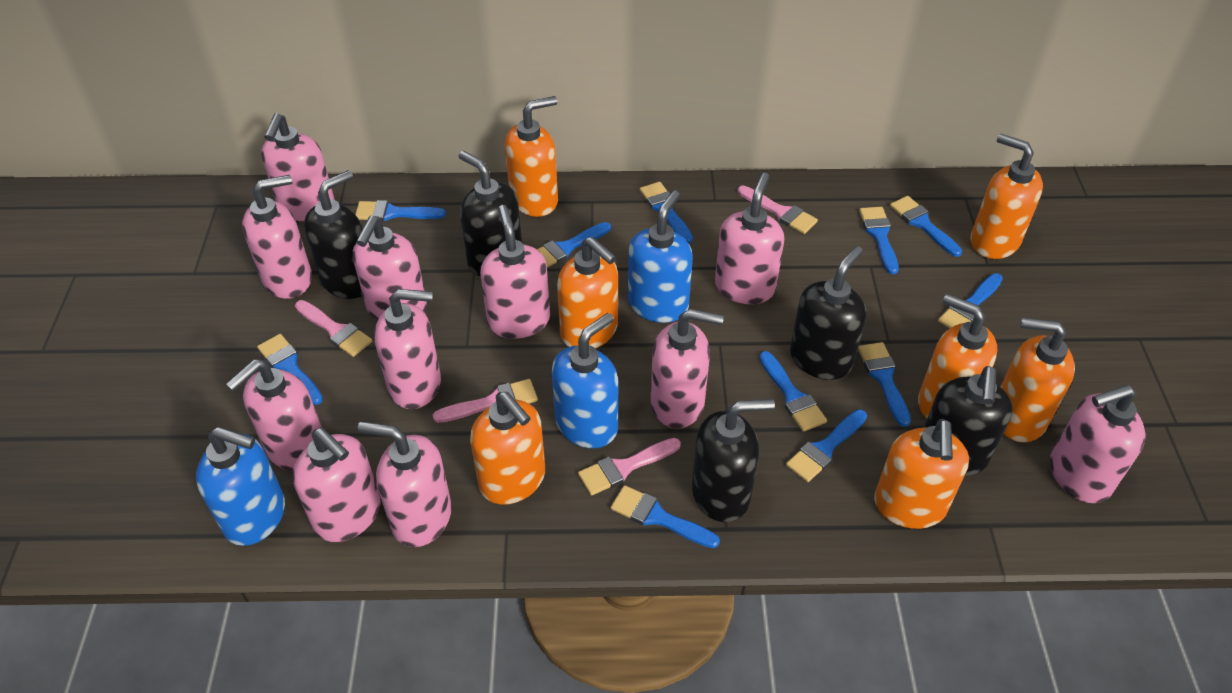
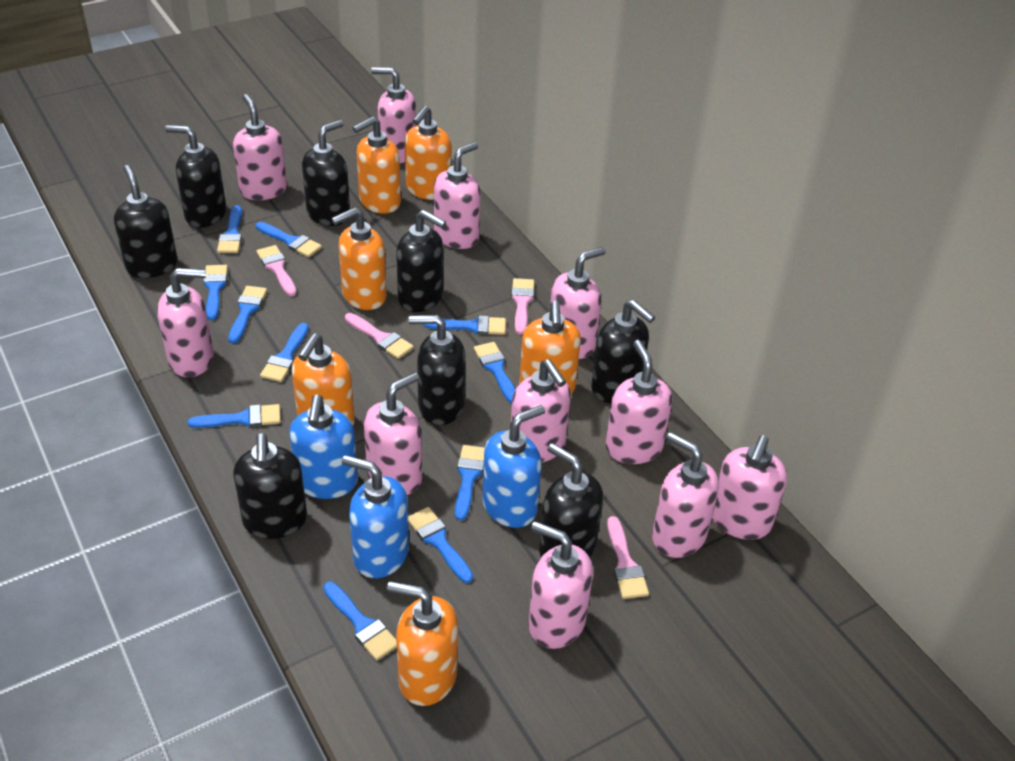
black soap dispenser: [304,170,363,299] [459,151,522,277] [692,399,775,522] [790,246,866,380] [924,366,1013,476] = 5 -> [114,165,178,278] [165,125,226,228] [233,433,307,539] [302,120,350,226] [396,210,446,312] [409,315,466,425] [539,443,603,557] [591,300,655,403] = 8
orange soap dispenser: [470,392,545,505] [505,96,558,217] [557,237,618,348] [874,419,969,529] [918,294,997,419] [970,134,1043,259] [1001,318,1075,443] = 7 -> [292,333,355,425] [331,207,387,310] [352,116,401,214] [387,581,458,706] [405,106,451,200] [519,301,581,394] = 6

